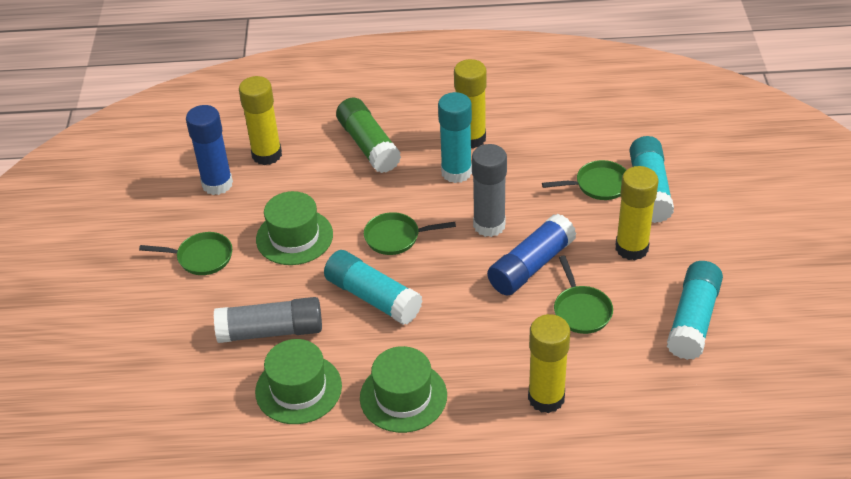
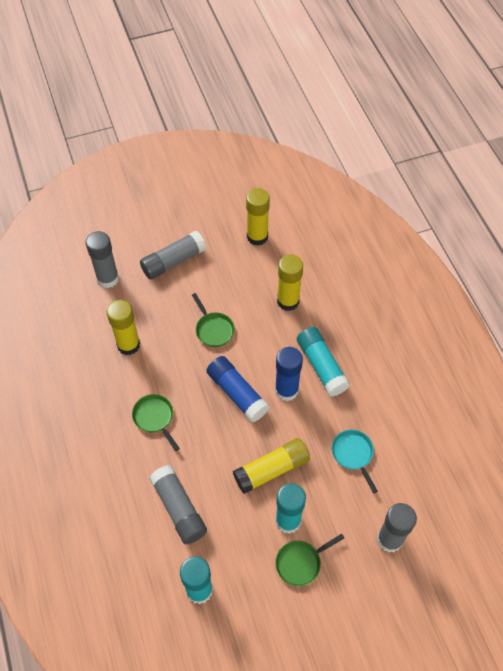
green glue stick: [336,97,401,173] = 1 -> none = 0
green hat: [255,339,342,424] [256,191,333,265] [360,346,447,433] = 3 -> none = 0
green pan: [139,232,232,275] [364,212,456,255] [542,160,626,200] [554,255,613,334] = 4 -> [132,394,180,451] [192,293,235,347] [275,534,344,586] = 3
grey glue stick: [214,297,322,343] [472,144,507,237] = 2 -> [86,231,119,288] [140,230,206,280] [149,465,207,544] [377,503,417,552] = 4
turquoise glue stick: [324,250,423,325] [438,92,472,183] [630,136,674,223] [667,261,723,360] = 4 -> [180,556,213,604] [275,483,306,534] [297,327,350,397] = 3
turquoise pan: none = 0 -> [332,430,378,494] = 1

